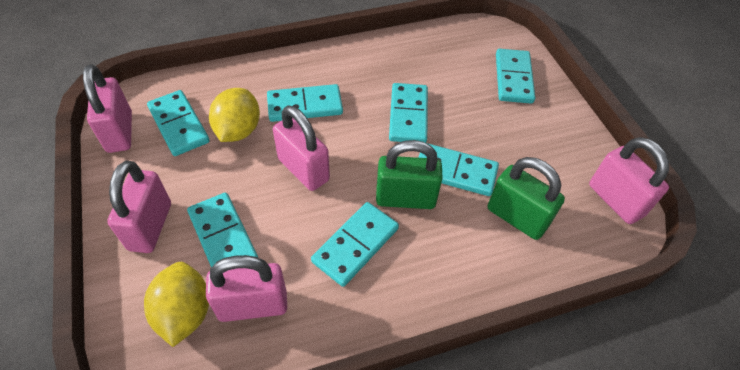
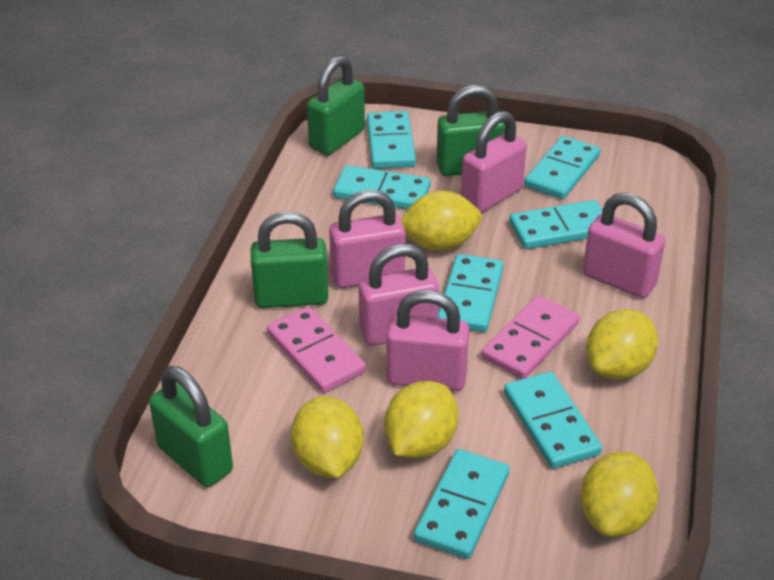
green padlock: [376,140,443,209] [487,157,565,240] = 2 -> [149,366,233,487] [251,211,328,308] [307,56,365,155] [436,85,505,176] = 4
pink domino: none = 0 -> [267,307,366,393] [481,296,580,379] = 2
yellow lemon: [144,262,209,347] [209,88,260,142] = 2 -> [291,396,364,478] [384,381,459,459] [401,191,482,251] [580,452,658,537] [586,309,658,380] = 5

